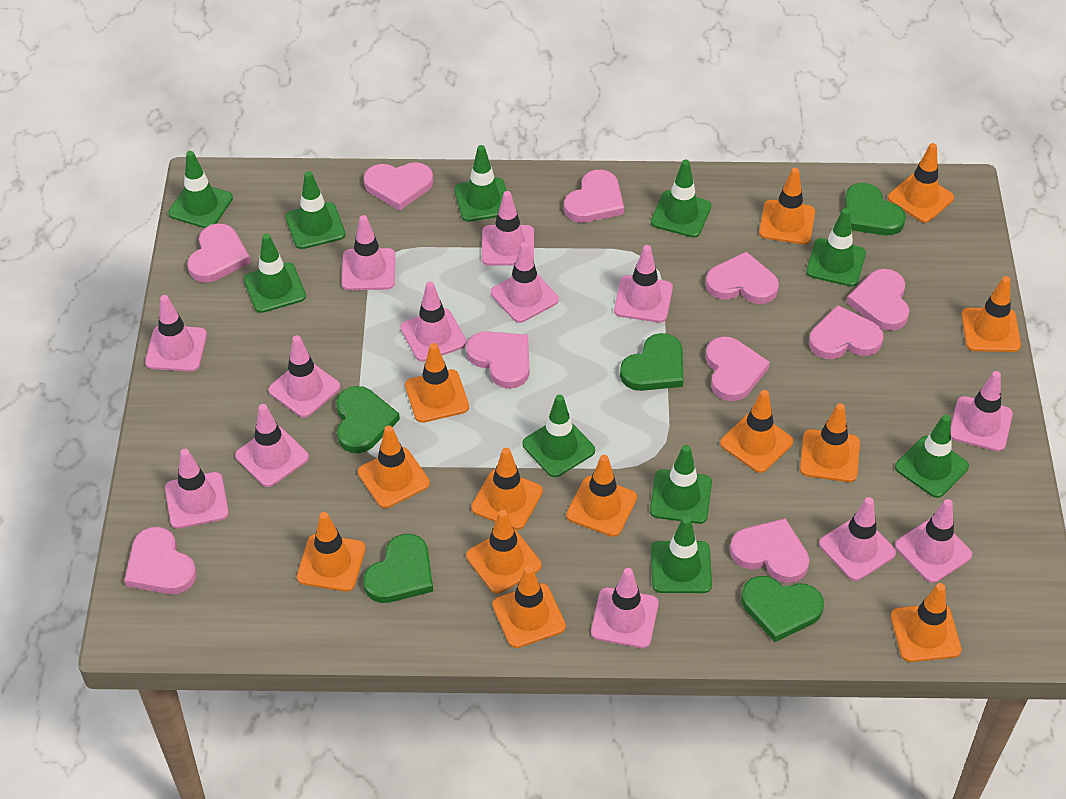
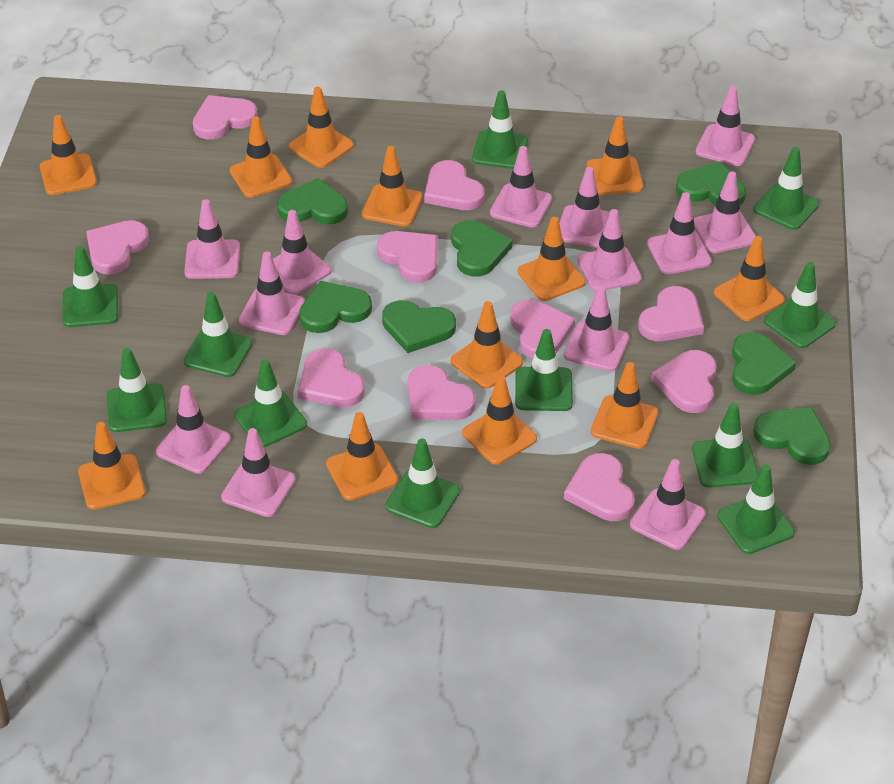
green heart: [336,386,400,453] [363,534,433,603] [620,333,683,391] [741,576,824,642] [845,183,906,235] = 5 -> [277,178,348,225] [299,281,372,333] [382,300,456,353] [451,220,513,276] [676,162,746,205] [732,332,796,395] [753,407,831,465] = 7
green traffic cone: [168,151,233,228] [244,234,306,313] [285,171,345,249] [454,145,507,222] [522,395,595,477] [650,445,712,524] [651,159,711,238] [651,516,712,593] [806,208,866,286] [895,414,969,498] = 10 -> [62,246,118,327] [106,348,167,432] [184,292,252,377] [234,359,307,447] [385,438,460,528] [472,90,528,169] [515,329,573,411] [692,403,758,488] [717,464,795,554] [753,147,819,230] [764,262,836,348] = 11
orange traffic cone: [297,512,365,592] [358,426,430,508] [405,343,469,423] [466,510,542,593] [471,448,543,530] [493,566,566,648] [566,455,637,537] [720,390,793,473] [759,168,815,244] [800,403,860,482] [888,143,954,223] [891,583,962,662] [962,276,1021,352] = 13 -> [40,115,97,195] [78,422,145,510] [230,116,292,198] [288,87,354,168] [326,412,398,501] [362,146,423,227] [450,301,523,389] [462,375,537,465] [518,217,586,301] [587,116,643,195] [591,362,659,449] [714,236,785,321] = 12

